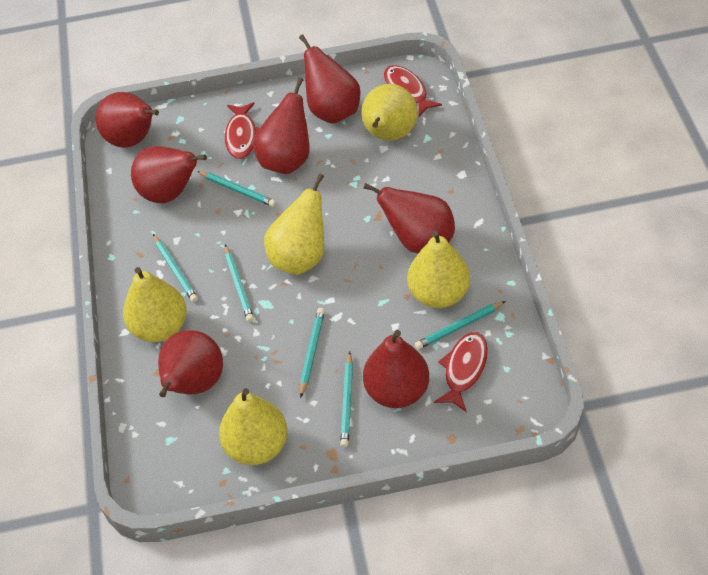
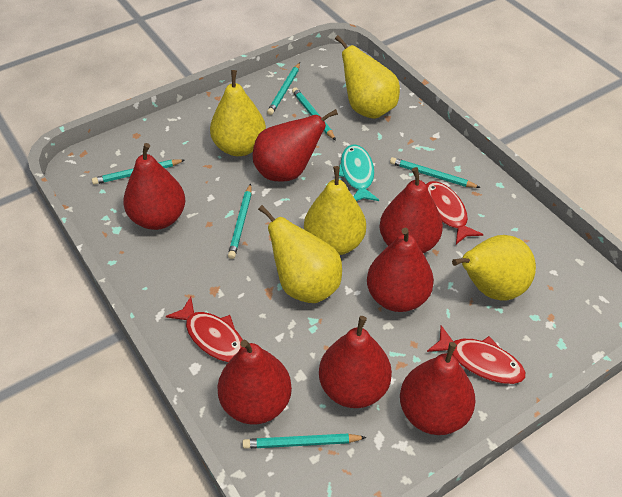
turquoise fish: none = 0 -> [339,144,379,201] = 1

